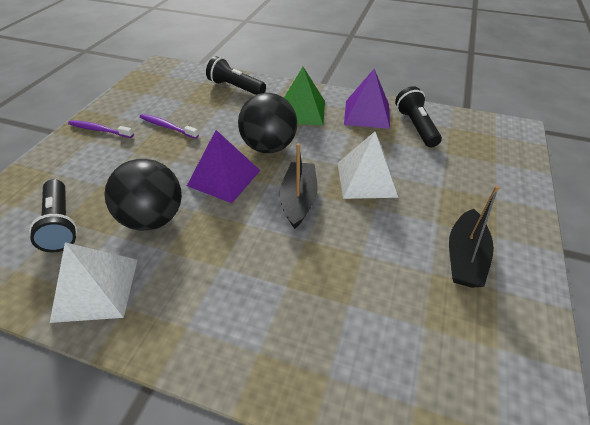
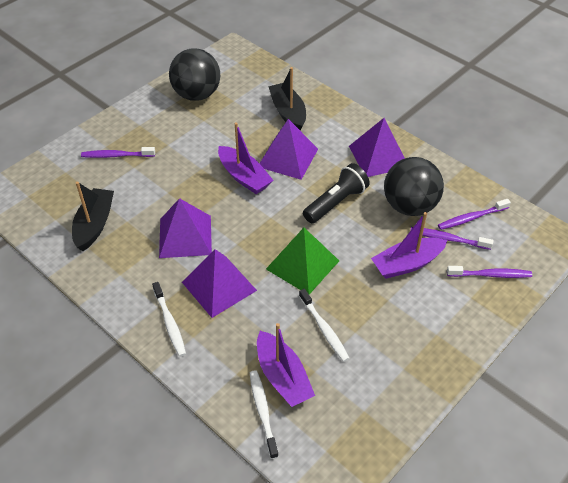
black flashlight: [29,179,77,253] [206,56,266,95] [395,86,442,147] = 3 -> [303,163,370,223] = 1
purple boat: none = 0 -> [218,122,274,194] [257,323,315,407] [371,212,448,279] = 3
purple pyramid: [187,130,261,203] [344,69,390,129] = 2 -> [159,198,212,258] [182,249,257,318] [260,119,318,180] [349,118,405,177] = 4
purple toothbrush: [68,120,134,138] [140,114,199,139] = 2 -> [81,147,155,158] [410,227,493,250] [438,199,511,230] [447,266,532,278] = 4
white pyramid: [50,242,137,323] [337,132,398,199] = 2 -> none = 0
white toothbrush: none = 0 -> [152,282,186,357] [250,370,279,459] [299,289,350,362] = 3

